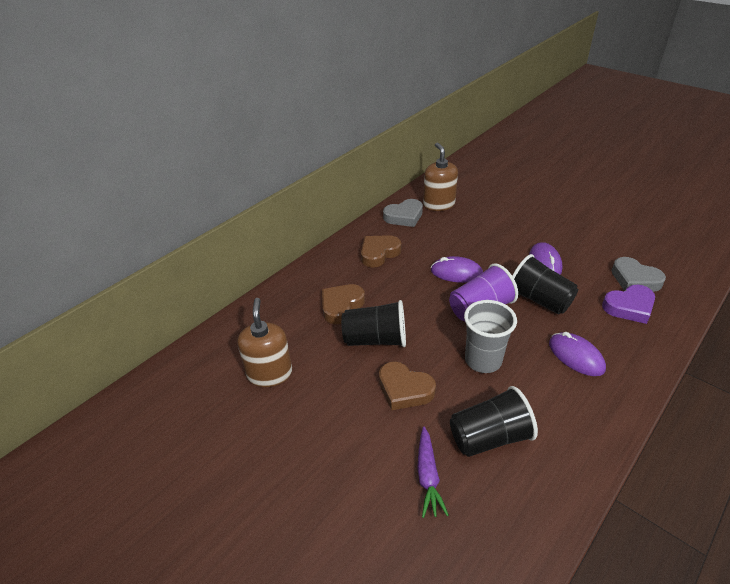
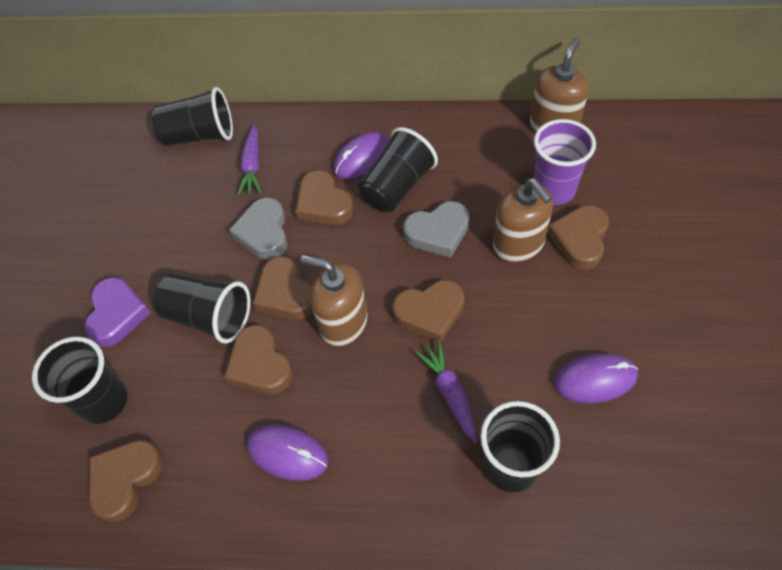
black cup: [341,300,406,347] [450,386,538,457] [512,254,578,314] = 3 -> [32,337,128,424] [152,87,233,145] [154,273,251,343] [359,127,438,212] [480,401,560,492] = 5
brown heart: [322,284,365,324] [361,235,401,268] [379,361,436,410] = 3 -> [89,440,163,522] [224,325,293,394] [253,257,313,320] [295,170,353,225] [392,280,464,343] [547,205,609,270] = 6
brown soap dispenser: [237,298,292,387] [423,143,458,211] = 2 -> [301,255,368,346] [493,178,553,262] [530,38,589,132] = 3
grey cup: [464,300,517,373] = 1 -> none = 0
purple carrot: [417,426,449,518] = 1 -> [237,125,261,195] [415,341,477,443] = 2

